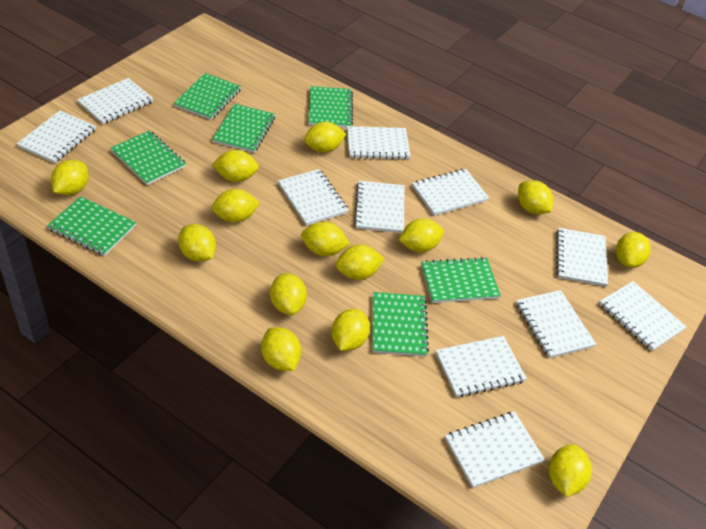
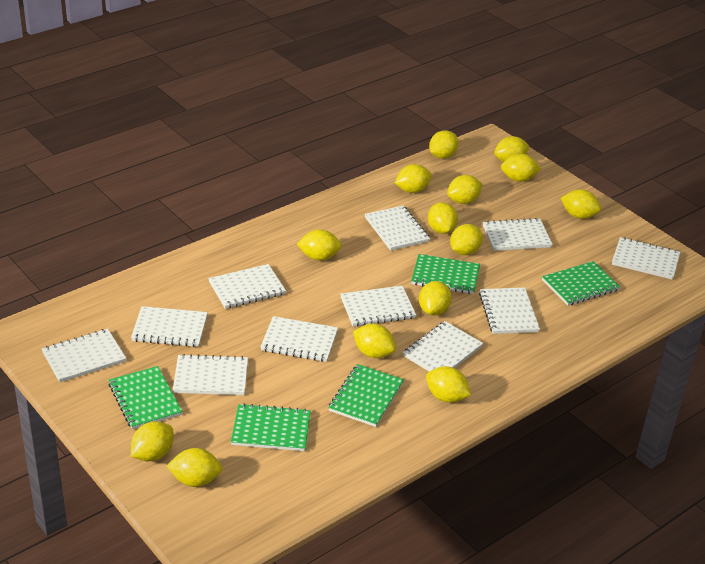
green notebook: [47,196,136,256] [110,130,186,185] [174,73,241,120] [212,104,275,153] [308,86,353,128] [373,292,429,357] [421,257,501,303] = 7 -> [109,366,183,429] [231,403,311,451] [328,364,404,427] [411,254,480,294] [542,261,620,306] = 5

